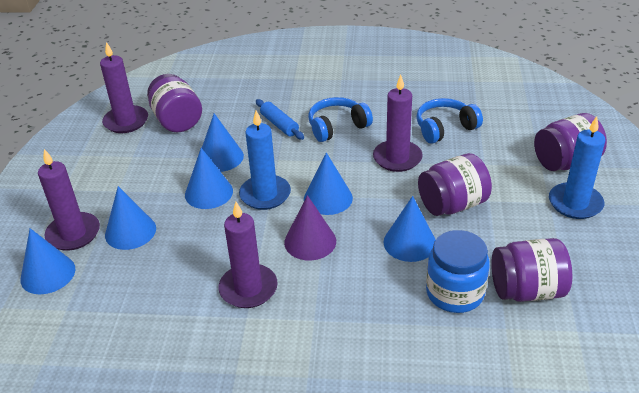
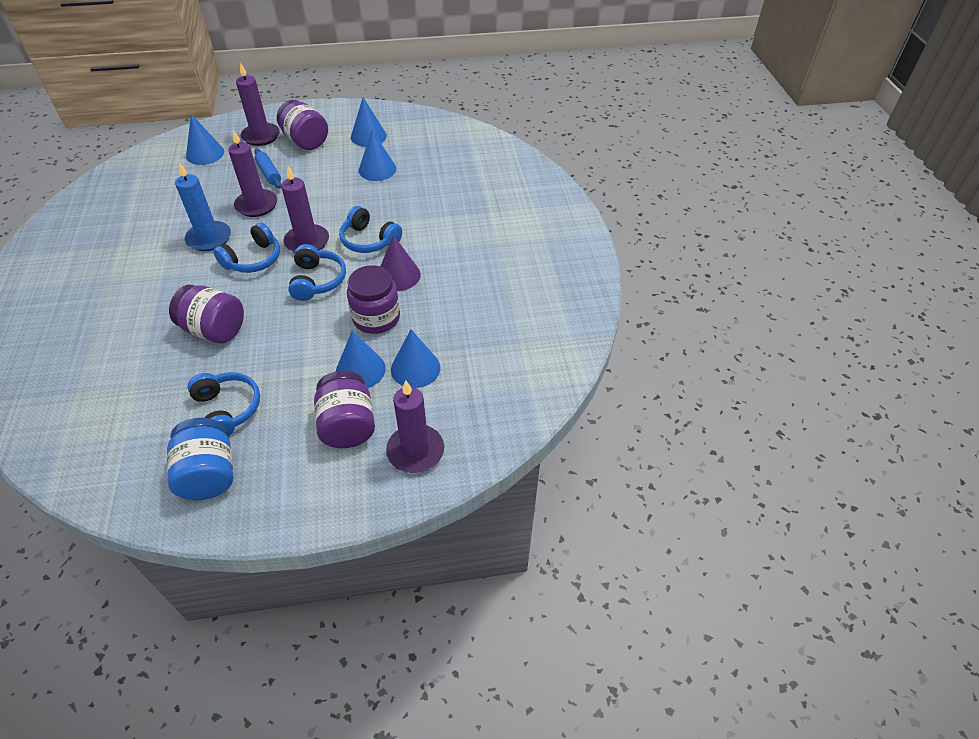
blue candle: [239,111,291,210] [549,116,606,219] = 2 -> [175,162,231,251] = 1
blue cone: [21,228,75,294] [105,186,156,250] [185,148,233,209] [202,113,244,172] [304,152,353,215] [384,196,435,262] = 6 -> [186,114,224,165] [336,331,386,388] [351,97,387,147] [359,130,396,181] [391,329,440,388] = 5
blue headphones: [308,97,373,142] [416,98,483,144] = 2 -> [187,372,260,436] [213,222,280,273] [288,244,346,301] [339,206,402,253] = 4

